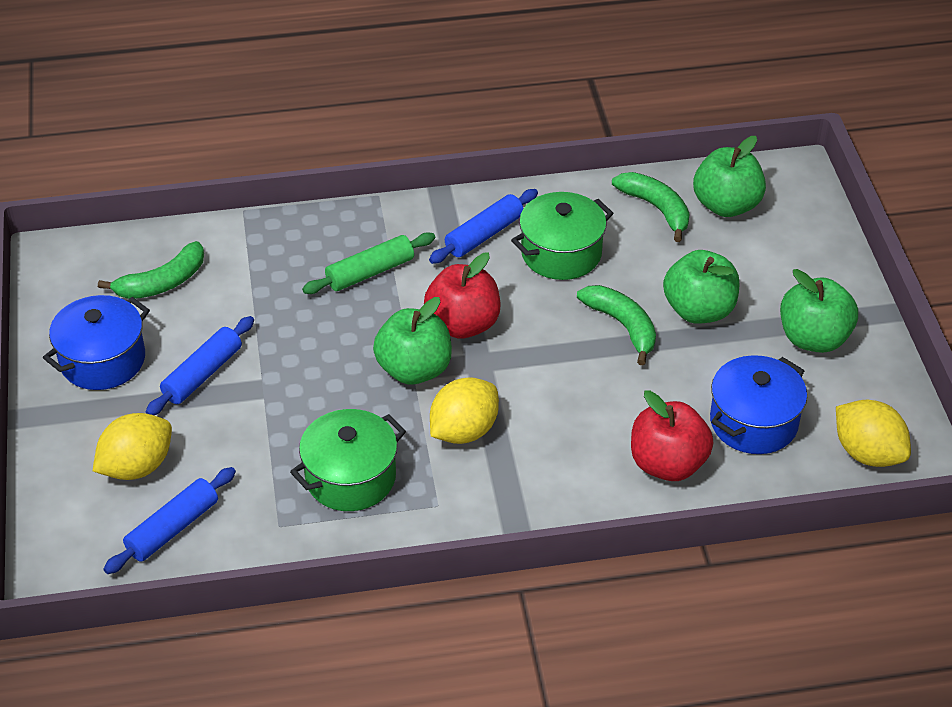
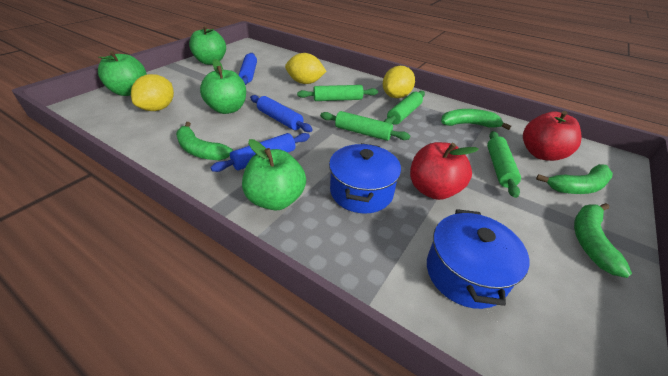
green banana: [98,241,204,299] [577,285,656,365] [612,172,690,242] = 3 -> [176,122,233,160] [441,109,511,130] [536,164,613,194] [574,203,632,278] = 4
green pot: [290,409,406,511] [511,192,614,280] = 2 -> none = 0
green rolling pin: [302,233,435,294] = 1 -> [297,85,378,101] [320,111,410,141] [384,91,425,125] [487,131,521,198] = 4

